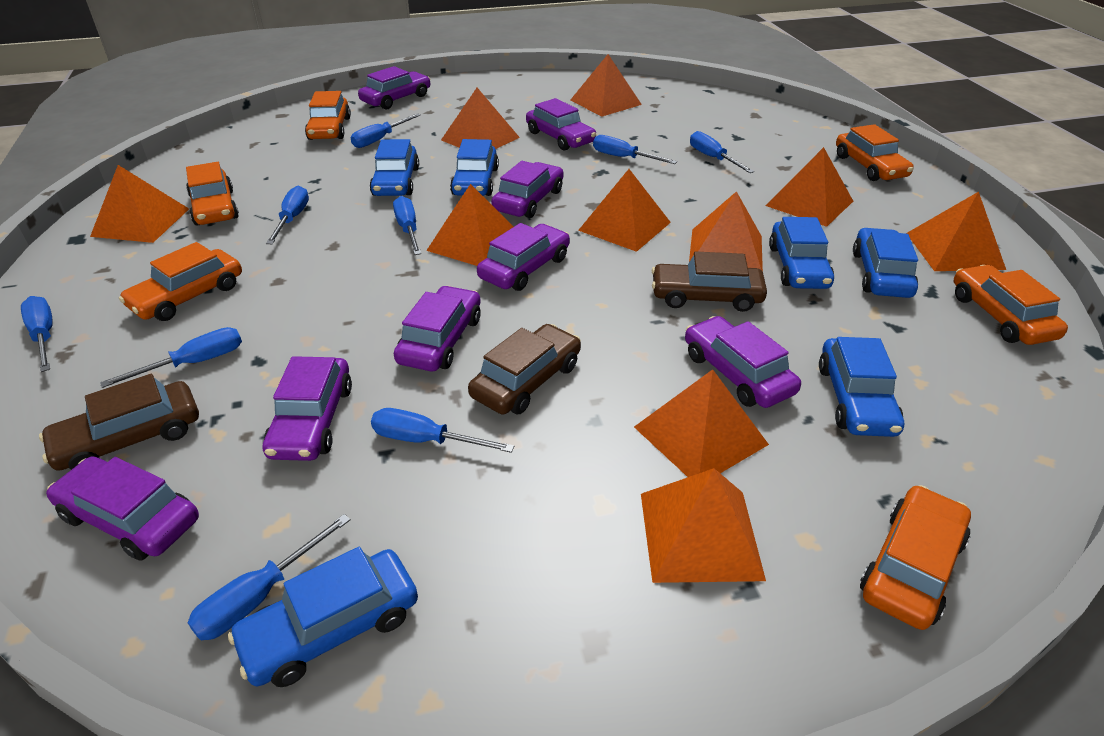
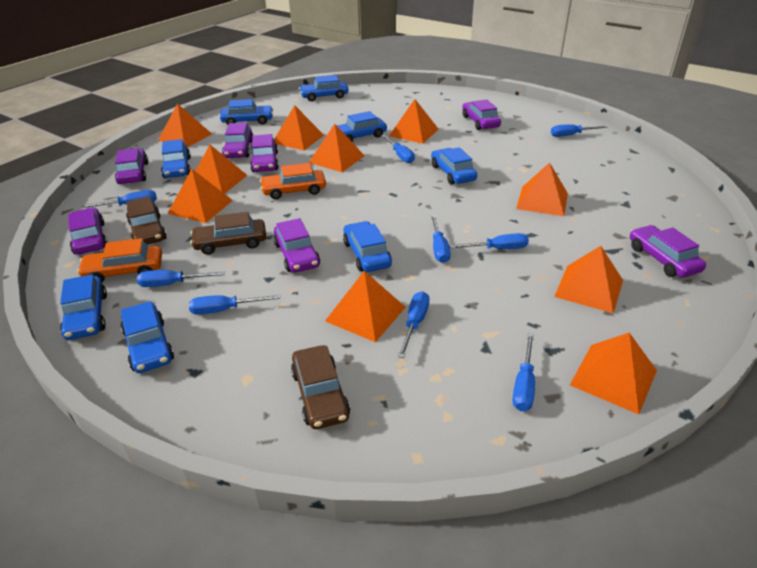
blue car: [228,547,418,687] [370,139,419,196] [450,139,499,196] [769,217,834,289] [819,337,904,437] [853,228,918,298] = 6 -> [60,274,107,340] [120,301,174,373] [161,139,191,178] [220,99,273,125] [299,75,349,101] [330,111,387,142] [343,221,392,272] [431,147,477,185] = 8
orange car: [119,242,242,321] [186,162,239,226] [305,91,351,140] [836,124,914,181] [860,485,971,630] [954,265,1068,345] = 6 -> [77,238,162,282] [260,163,326,199] = 2
purple car: [46,456,199,561] [263,356,352,461] [358,66,430,110] [394,286,481,371] [477,223,570,291] [491,161,564,218] [526,98,596,151] [685,316,801,408] = 8 -> [68,208,108,254] [115,148,148,184] [222,123,253,158] [250,134,279,172] [273,218,320,273] [462,99,501,130] [630,225,706,278] = 7

